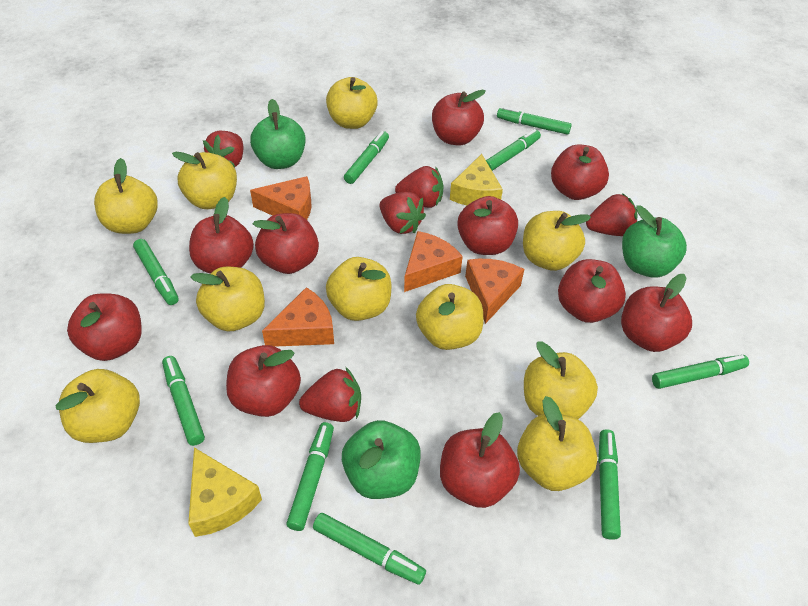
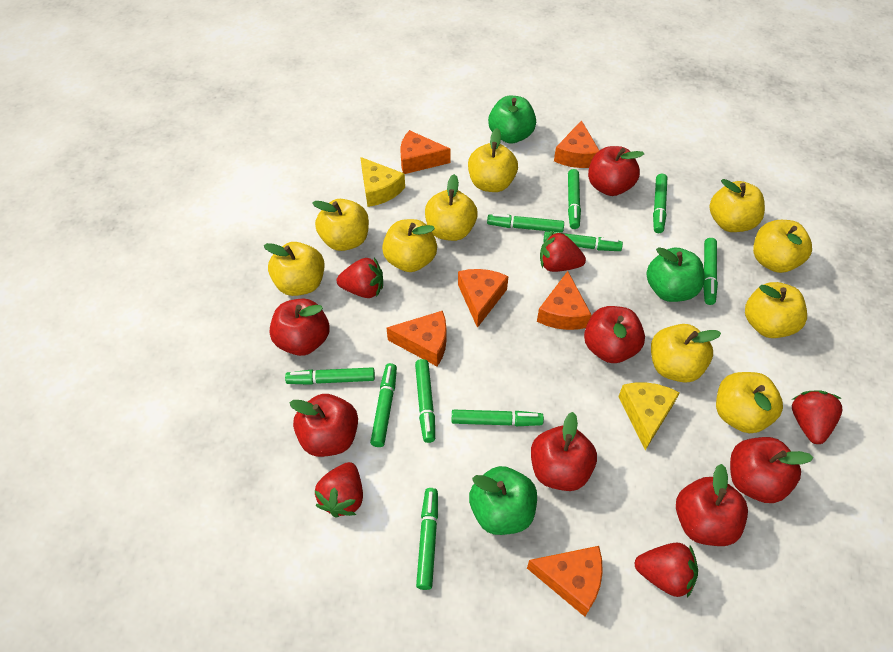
green marker: [133,239,179,305] [162,356,205,446] [286,422,334,531] [313,513,426,585] [344,131,389,184] [486,129,541,171] [497,107,572,135] [598,429,621,540] [652,355,749,389] = 9 -> [285,367,375,385] [370,363,397,447] [415,359,435,443] [416,488,438,590] [452,410,544,426] [487,214,564,233] [543,231,623,251] [568,169,581,229] [653,174,667,233] [703,238,718,305] = 10
orange cheese: [250,176,311,220] [262,287,334,347] [404,231,463,292] [465,259,524,324] = 4 -> [386,311,446,366] [400,130,450,174] [458,269,509,328] [527,546,603,617] [537,271,592,330] [554,120,599,168] = 6
red apple: [67,293,142,361] [189,197,254,274] [226,345,301,417] [253,213,319,274] [432,89,486,145] [440,412,520,508] [457,196,518,255] [551,144,609,200] [558,259,626,323] [621,274,692,352] = 10 -> [270,299,330,356] [289,394,358,457] [531,412,597,491] [584,306,645,363] [588,146,644,196] [676,464,748,546] [730,437,813,503] = 7

